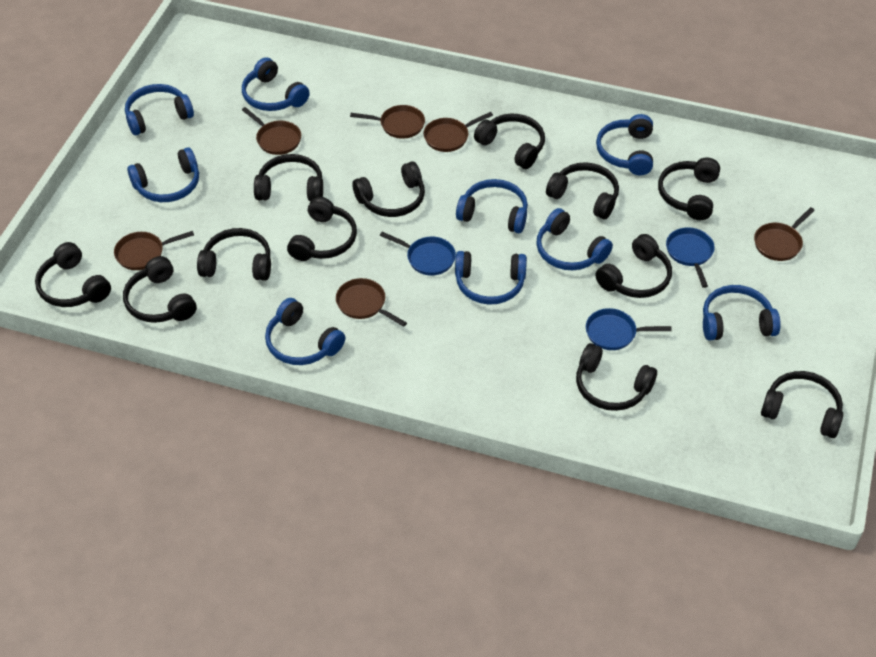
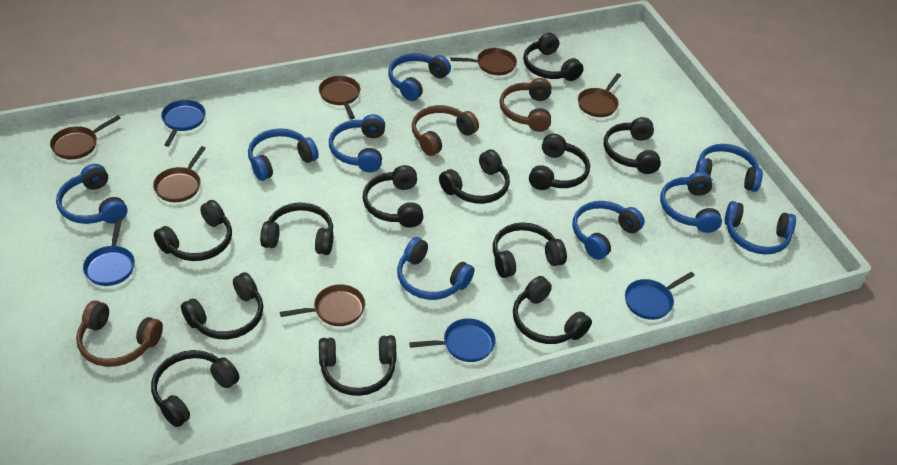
blue pan: [380,232,456,275] [586,308,672,350] [666,227,715,288] = 3 -> [83,219,135,286] [161,100,206,147] [409,318,496,362] [625,272,695,320] = 4
brown headphones: none = 0 -> [76,300,163,367] [412,105,479,156] [500,78,551,132] = 3

